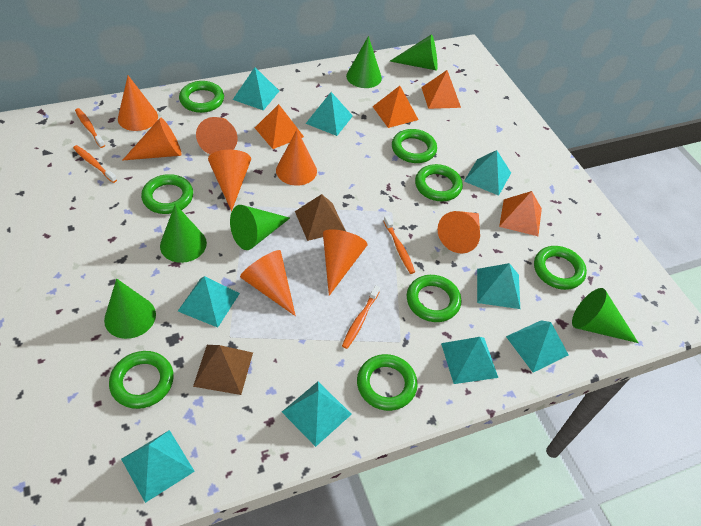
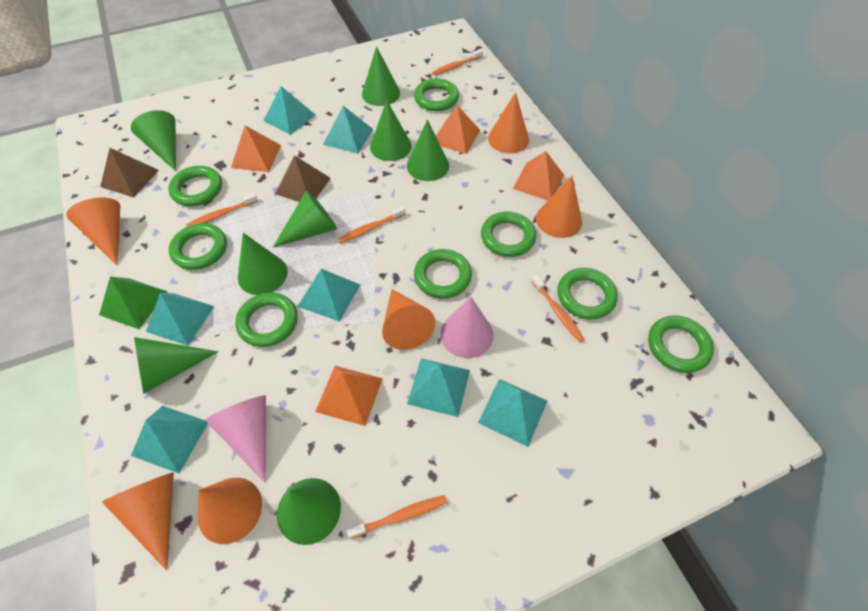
green cone: [104,279,156,339] [160,204,207,263] [230,205,290,250] [346,36,382,88] [390,34,437,71] [572,288,638,343] = 6 -> [131,110,176,171] [134,337,219,394] [238,233,288,295] [273,190,337,247] [277,478,341,545] [362,46,400,106] [370,100,411,161] [407,119,449,181] = 8
green pyramid: none = 0 -> [99,276,168,329] = 1
orange cone: [118,75,158,131] [122,117,182,161] [196,117,238,155] [208,150,251,211] [240,250,296,316] [276,130,317,186] [323,229,367,296] [438,211,480,253] = 8 -> [66,198,120,265] [102,472,174,571] [198,478,262,544] [382,289,436,350] [488,92,529,153] [536,176,582,238] = 6
orange toothbrush: [73,145,117,183] [75,108,105,148] [342,285,380,349] [383,216,415,274] = 4 -> [186,193,258,227] [338,206,405,244] [347,495,447,539] [432,49,483,75] [531,275,584,342] = 5
pink cone: none = 0 -> [205,395,266,483] [440,297,493,358] = 2
turquoise pyramid: [121,430,195,503] [178,276,240,328] [233,67,279,111] [282,382,352,447] [306,92,353,136] [441,337,498,384] [464,150,511,196] [477,263,520,309] [506,320,569,373] = 9 -> [131,406,208,473] [146,293,214,346] [263,86,316,135] [297,269,360,322] [323,106,373,154] [407,358,470,417] [478,379,547,447] = 7

